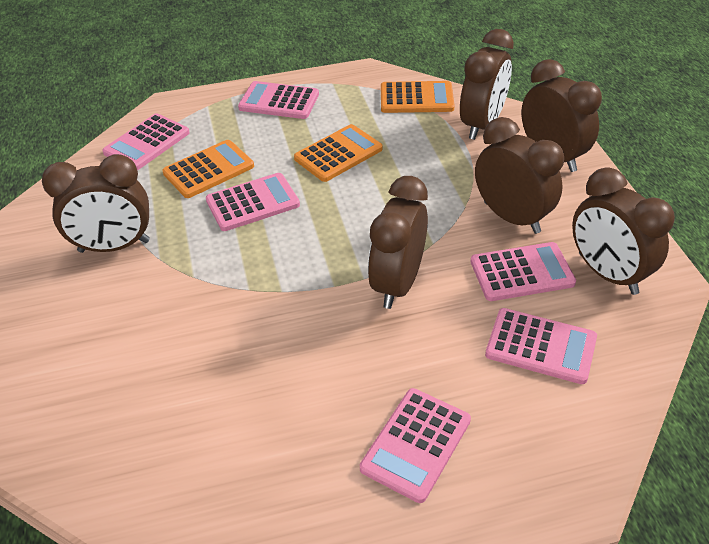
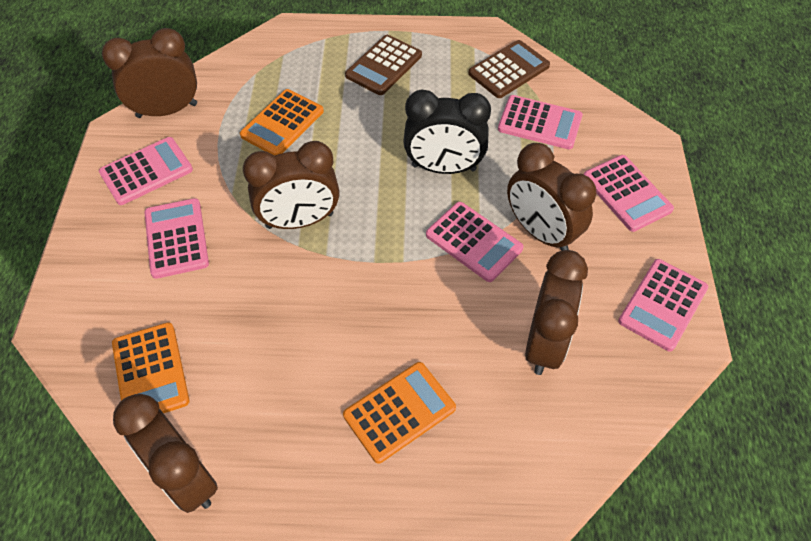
black clock: none = 0 -> [403,89,491,174] = 1
brown calculator: none = 0 -> [345,35,422,95] [468,40,550,98] = 2
brown clock: [42,154,150,253] [368,176,428,309] [460,29,514,140] [475,117,564,234] [521,59,602,172] [572,167,675,295] = 6 -> [102,28,197,118] [113,394,218,513] [243,141,340,229] [507,143,596,251] [525,250,588,375] = 5

